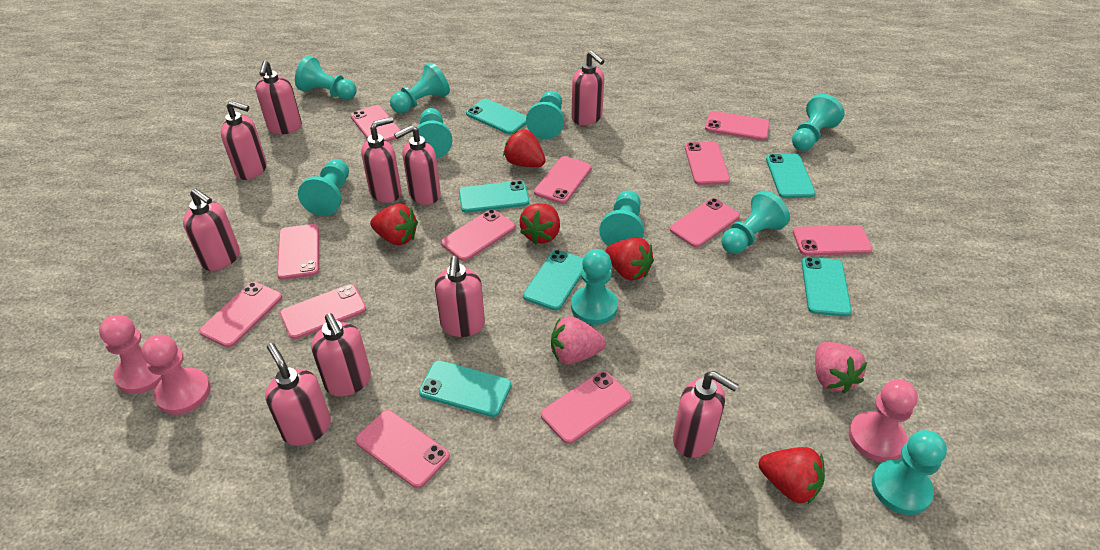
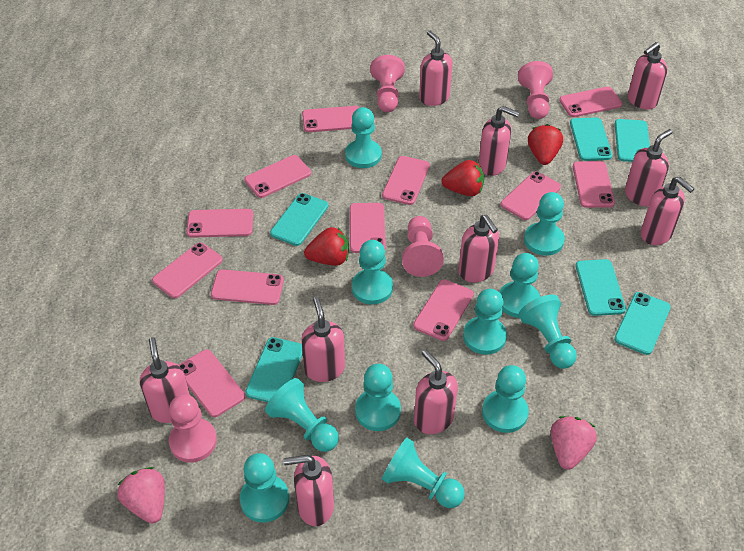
pink pawn: [99,315,162,394] [142,334,211,415] [849,380,918,462] = 3 -> [169,394,217,463] [371,55,405,112] [402,216,444,277] [518,61,553,119] = 4
red strawberry: [370,204,418,246] [503,129,546,167] [519,203,560,245] [605,237,654,281] [759,447,825,505] = 5 -> [304,227,349,266] [441,160,484,196] [528,124,563,165] = 3
turquoise pawn: [295,56,356,100] [298,159,349,216] [390,62,450,113] [417,108,452,158] [526,91,564,139] [571,249,618,325] [599,190,644,246] [721,191,790,254] [792,94,844,151] [872,430,947,515] = 10 -> [240,453,289,523] [265,378,339,452] [345,107,382,168] [352,240,393,304] [355,364,401,431] [382,438,465,508] [463,289,507,355] [482,365,529,433] [499,253,540,318] [519,295,577,369] [524,192,565,256] = 11

